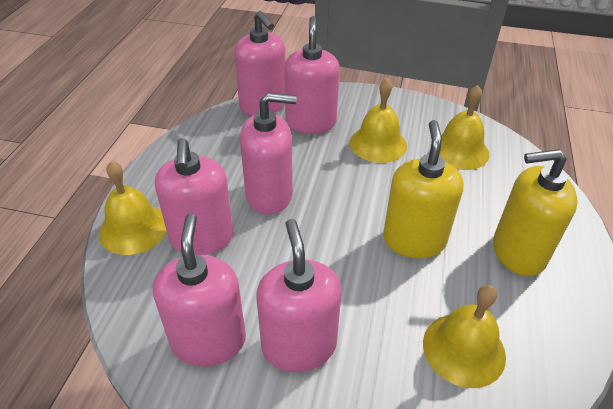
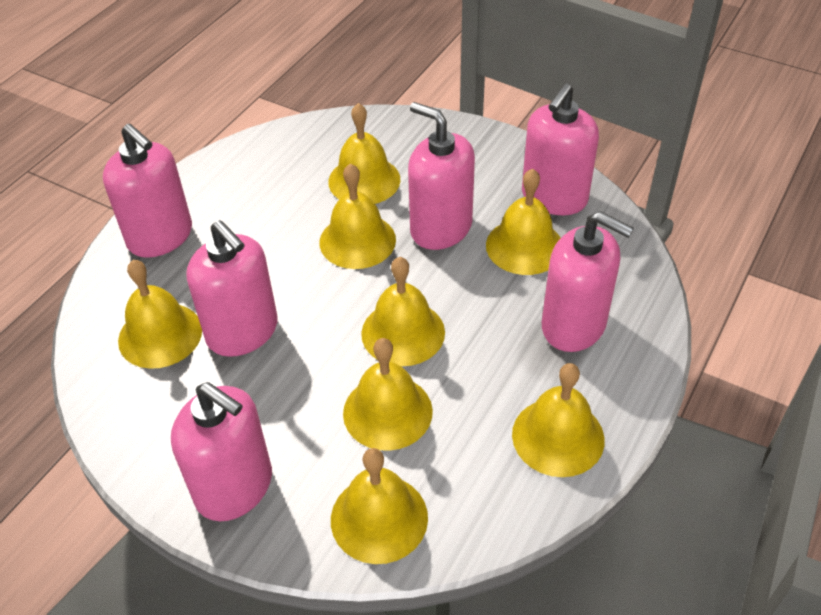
yellow bell: [99,161,167,255] [350,79,407,163] [423,285,506,388] [439,85,490,170] = 4 -> [118,260,202,369] [320,163,396,269] [328,103,400,204] [331,448,428,564] [343,338,433,451] [361,257,445,366] [486,168,561,275] [512,363,604,477] = 8
yellow soap dispenser: [383,120,464,258] [493,149,578,276] = 2 -> none = 0

